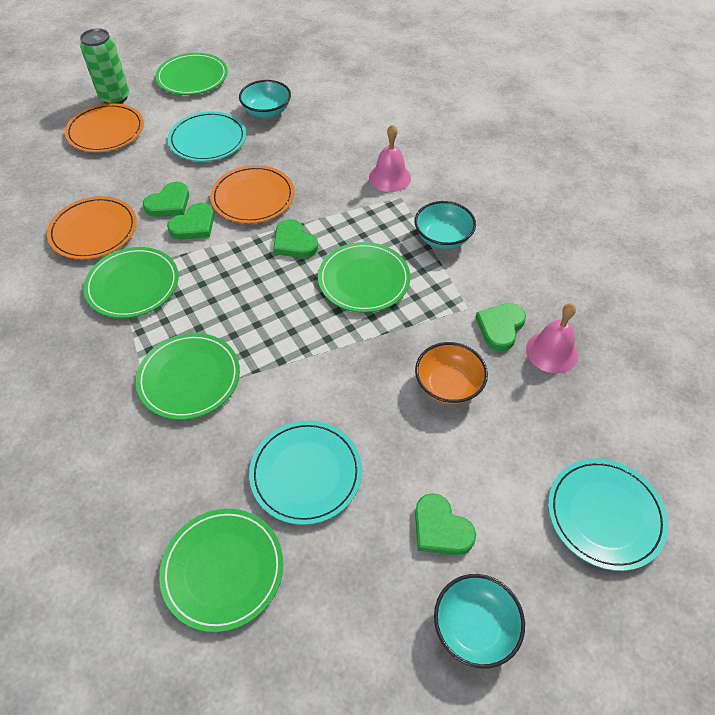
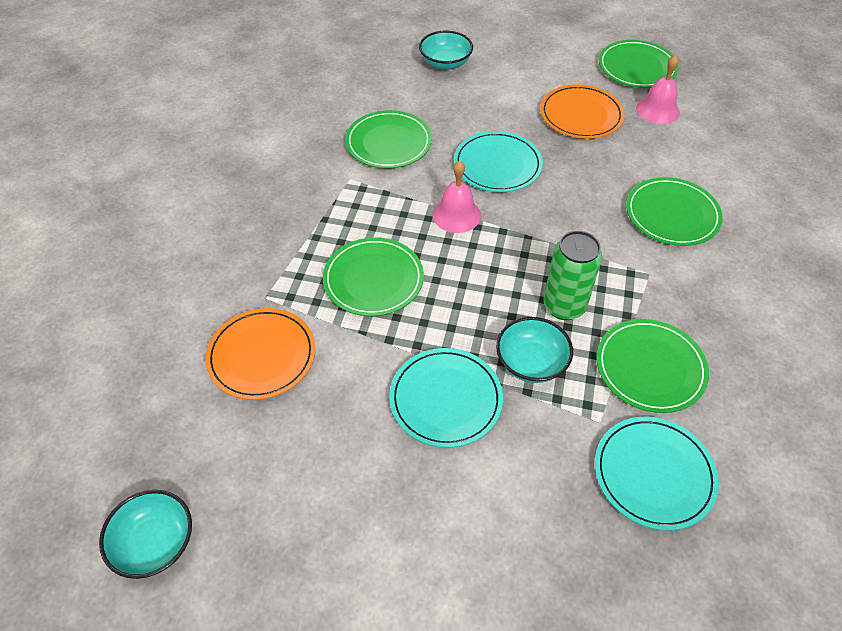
green heart: [143,182,189,217] [167,203,214,239] [273,219,318,258] [415,493,476,555] [476,303,526,351] = 5 -> none = 0
orange bowl: [415,342,488,404] = 1 -> none = 0
orange plate: [47,196,137,259] [65,103,144,152] [210,165,295,223] = 3 -> [205,308,316,400] [540,84,625,139] = 2

